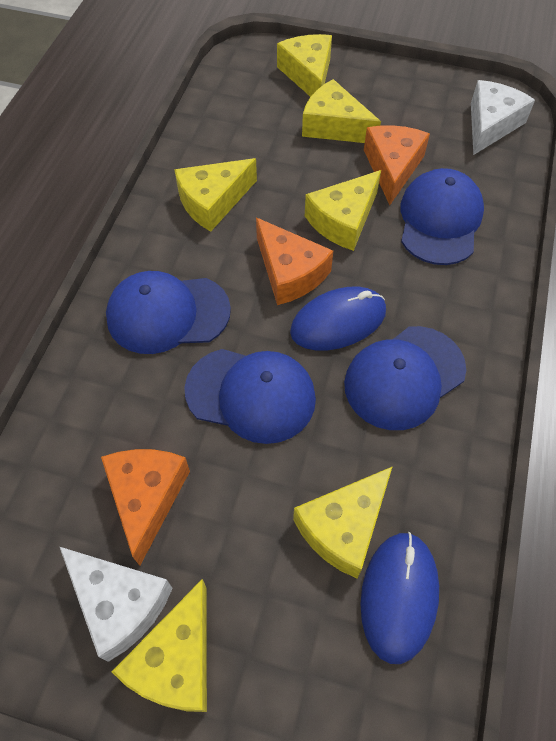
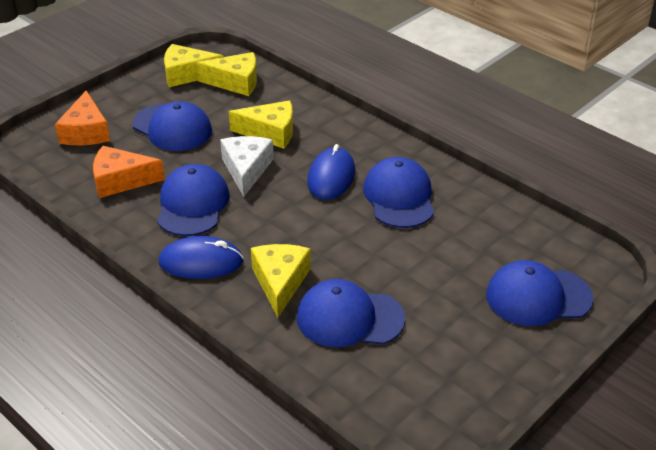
blue cap: [106,271,231,354] [184,349,316,444] [344,326,466,430] [400,168,484,265] = 4 -> [132,101,212,151] [157,164,229,236] [297,279,405,347] [363,157,434,228] [486,260,594,326] = 5
orange cheese: [101,449,190,566] [256,218,333,305] [364,125,430,205] = 3 -> [55,90,110,145] [93,146,165,198] = 2
white cheese: [60,547,173,662] [471,80,535,155] = 2 -> [220,136,274,197] = 1
yellow cheese: [112,579,207,712] [174,158,257,232] [277,34,332,97] [293,466,393,578] [302,79,381,143] [305,170,381,251] = 6 -> [164,44,224,87] [196,52,257,96] [229,100,293,149] [251,244,311,317] = 4

